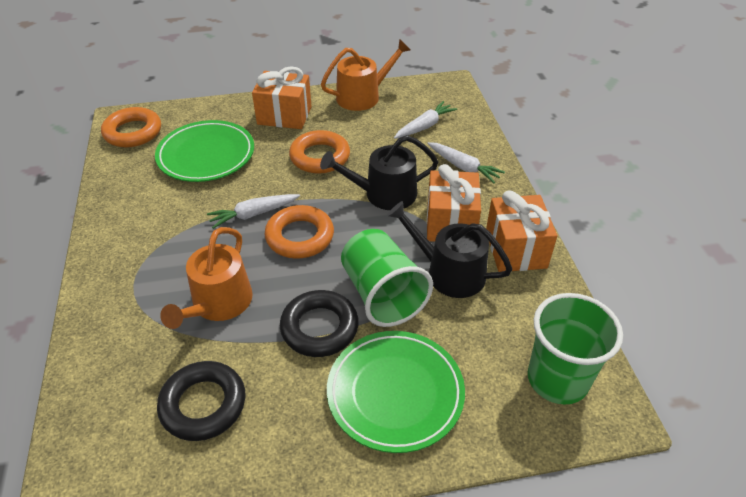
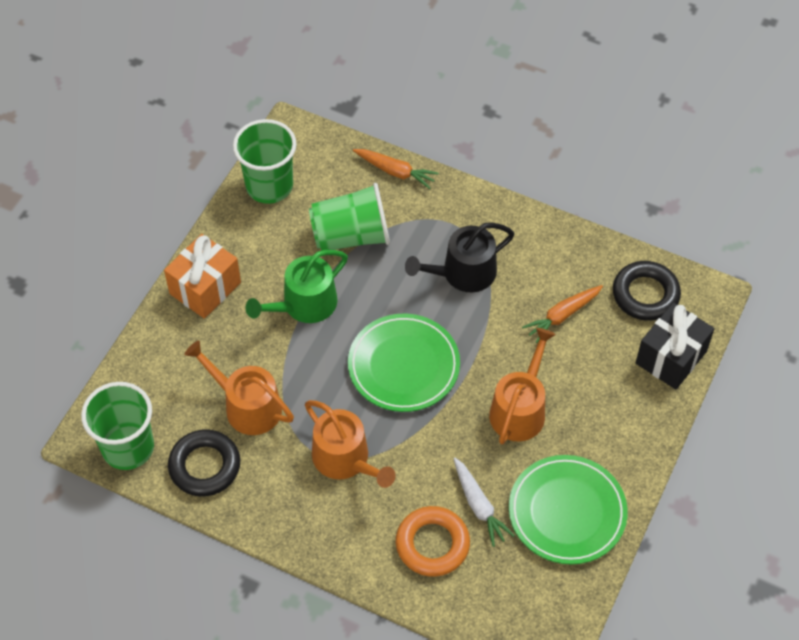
black gift: none = 0 -> [636,302,714,389] = 1
black watering can: [320,135,438,210] [387,201,512,298] = 2 -> [405,223,514,292] = 1
green cup: [341,229,433,327] [528,293,623,405] = 2 -> [81,382,154,470] [233,119,297,204] [309,183,390,251] = 3
green watering can: none = 0 -> [246,250,348,323] = 1
orange carrot: none = 0 -> [353,149,439,189] [522,285,603,343] = 2
orange gift: [252,66,312,129] [427,164,481,242] [486,191,557,272] = 3 -> [164,234,241,319] = 1
orange ring: [101,107,161,147] [265,205,334,259] [289,130,350,174] = 3 -> [396,506,470,577] = 1
orange watering can: [160,227,253,329] [321,39,411,111] = 2 -> [184,340,294,435] [305,400,396,488] [489,328,556,444] = 3
white carrot: [207,194,300,229] [394,101,457,139] [427,142,505,183] = 3 -> [454,458,515,547] = 1

